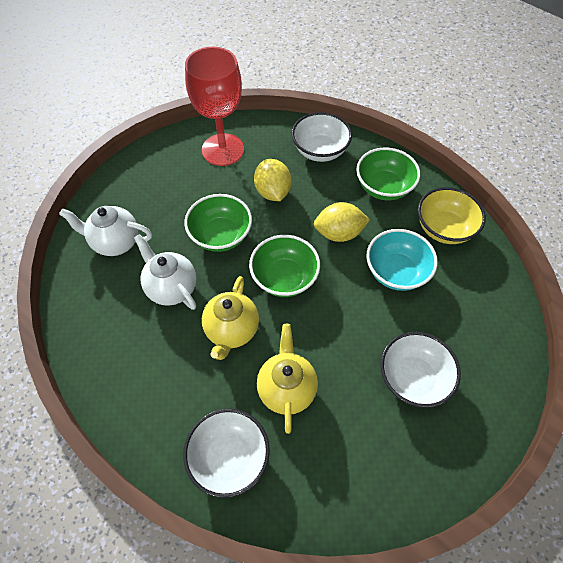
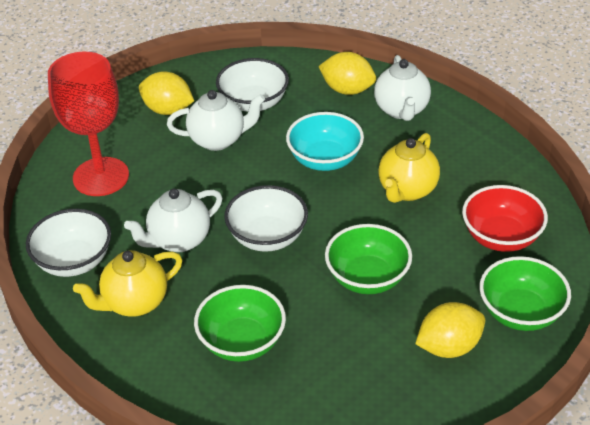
red bowl: none = 0 -> [462,185,548,252] = 1
white teapot: [59,206,152,256] [134,234,196,310] = 2 -> [124,189,222,252] [167,90,265,151] [374,55,431,121] = 3
yellow bowl: [418,187,486,244] = 1 -> none = 0
yellow lemon: [254,159,291,201] [314,202,370,242] = 2 -> [139,71,194,115] [318,52,376,95] [415,302,485,358] = 3

